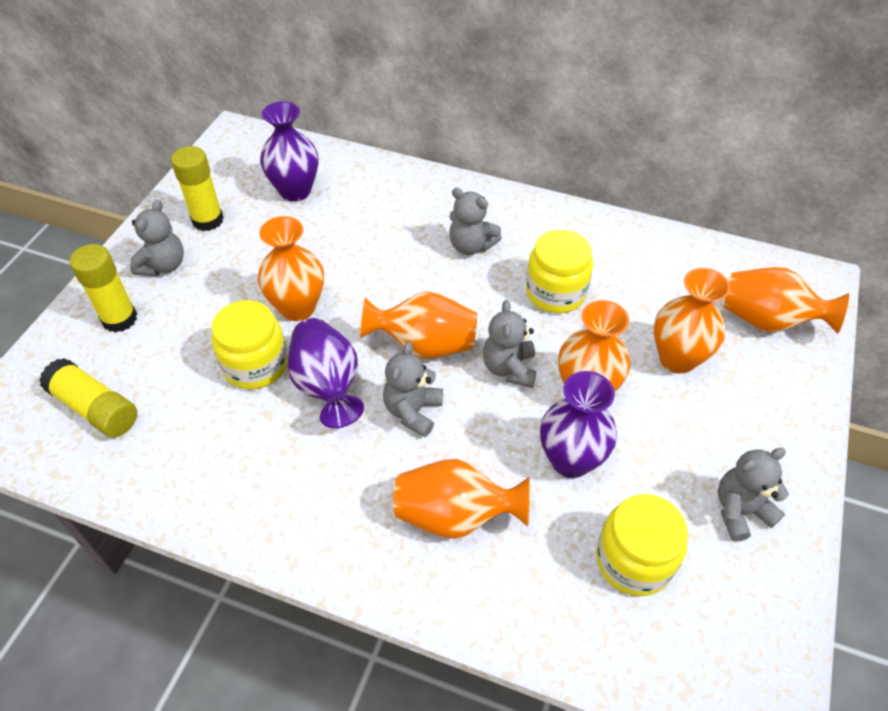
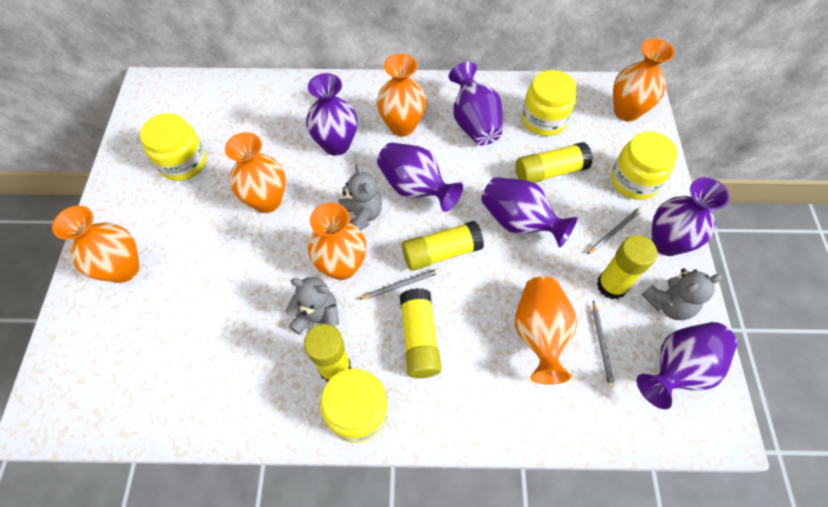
grey pencil: none = 0 -> [360,269,440,299] [587,207,642,254] [593,300,615,388] = 3
grey teddy bear: [130,200,184,276] [383,342,443,437] [449,188,502,255] [483,300,536,388] [718,448,789,542] = 5 -> [285,277,339,335] [338,164,382,231] [642,268,722,320] = 3
purple vase: [260,101,318,202] [288,318,364,428] [540,371,617,478] = 3 -> [306,73,357,156] [377,142,463,212] [449,62,502,146] [481,177,578,247] [637,322,737,409] [652,177,730,256] = 6
yellow glue stick: [39,358,137,438] [70,244,137,333] [171,146,224,231] = 3 -> [304,324,351,382] [400,288,441,378] [402,221,484,271] [515,142,593,183] [597,235,658,299] = 5
yellow jar: [212,300,288,389] [526,229,593,313] [596,494,688,596] = 3 -> [140,113,206,181] [320,368,388,443] [522,70,577,136] [611,131,678,200] = 4

